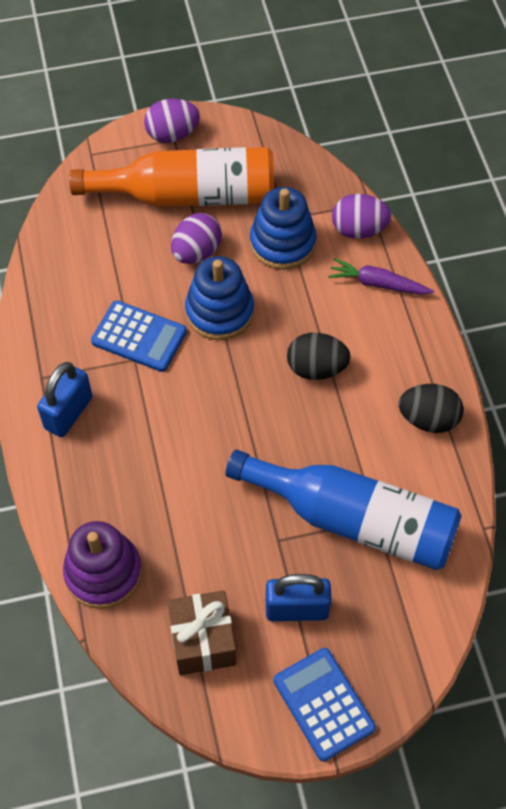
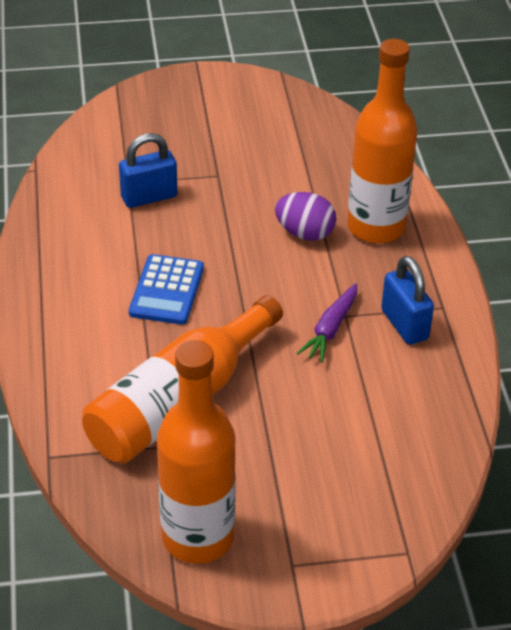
black egg: [287,333,351,380] [398,384,464,433] = 2 -> none = 0
blue bottle: [225,450,462,570] = 1 -> none = 0
blue calculator: [91,300,187,372] [274,648,376,762] = 2 -> [129,254,204,325] = 1
blue stacking toy: [185,256,254,340] [250,187,317,270] = 2 -> none = 0
brown gift: [167,590,236,675] = 1 -> none = 0
orange bottle: [69,147,274,207] = 1 -> [82,295,283,463] [157,340,236,564] [347,39,418,244] = 3
purple egg: [144,99,200,143] [171,213,222,264] [332,194,392,239] = 3 -> [275,192,336,241] = 1
purple stacking toy: [63,521,142,609] = 1 -> none = 0

